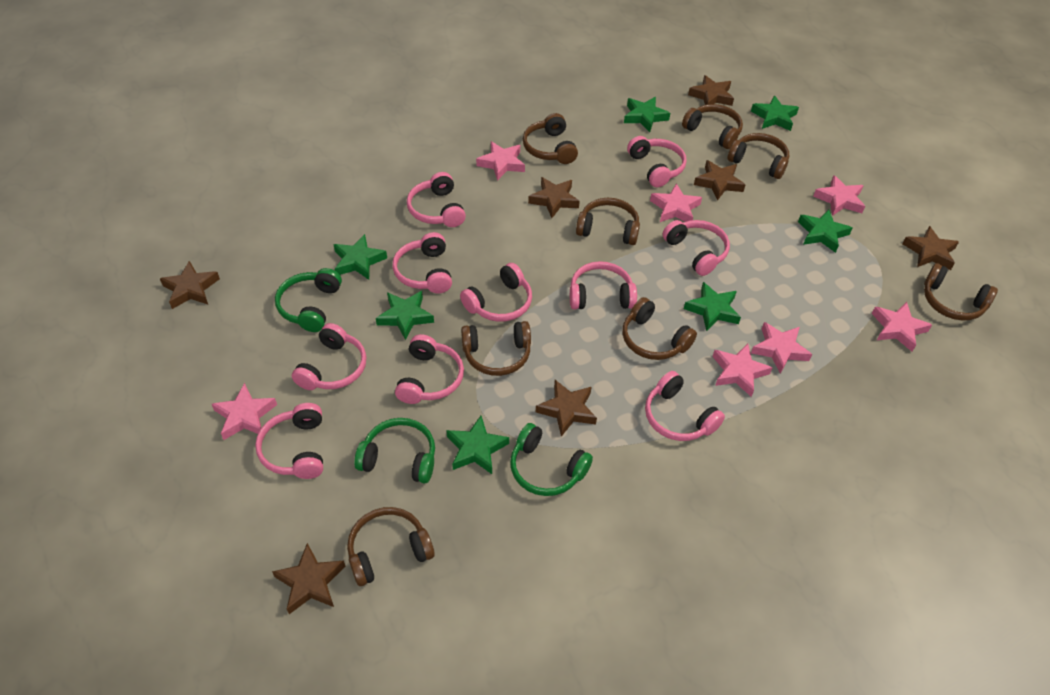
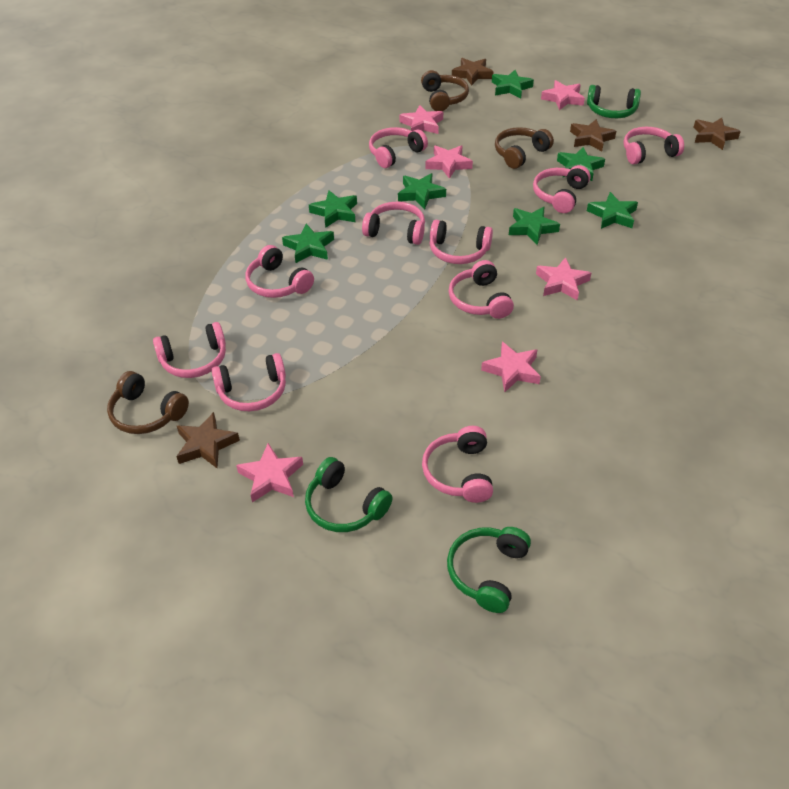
brown headphones: [347,507,435,586] [461,321,531,376] [523,113,578,164] [576,198,640,245] [622,297,697,360] [682,104,743,149] [728,133,789,179] [924,263,998,321] = 8 -> [107,371,189,434] [421,70,469,111] [495,127,554,169] = 3
brown star: [160,261,220,309] [272,543,345,614] [528,177,580,218] [536,380,597,437] [688,75,734,106] [694,160,745,201] [902,226,959,270] = 7 -> [176,412,240,468] [452,58,494,86] [570,119,616,151] [693,118,741,150] = 4
pink star: [212,383,277,440] [476,141,525,181] [650,183,702,222] [712,343,773,397] [751,322,812,374] [813,175,865,216] [872,302,932,352] = 7 -> [236,443,303,502] [400,105,443,134] [425,145,473,179] [481,342,541,392] [536,257,591,300] [541,80,585,110] = 6

